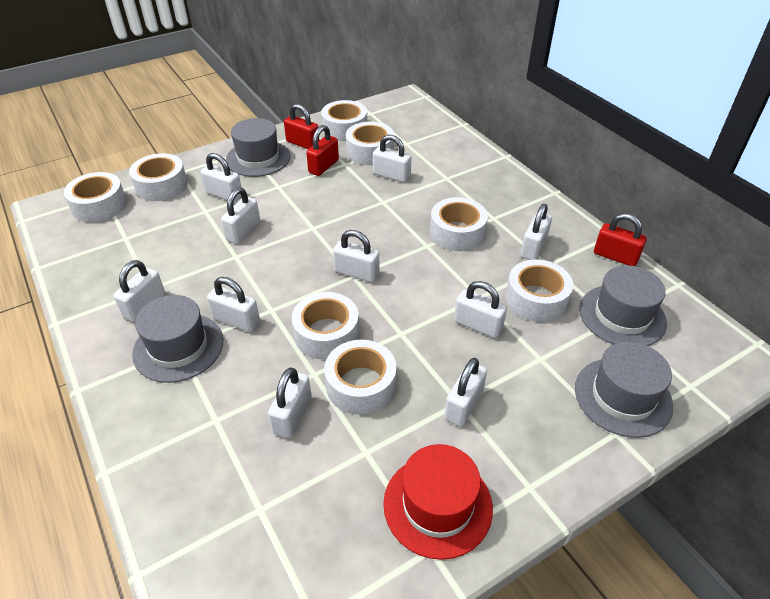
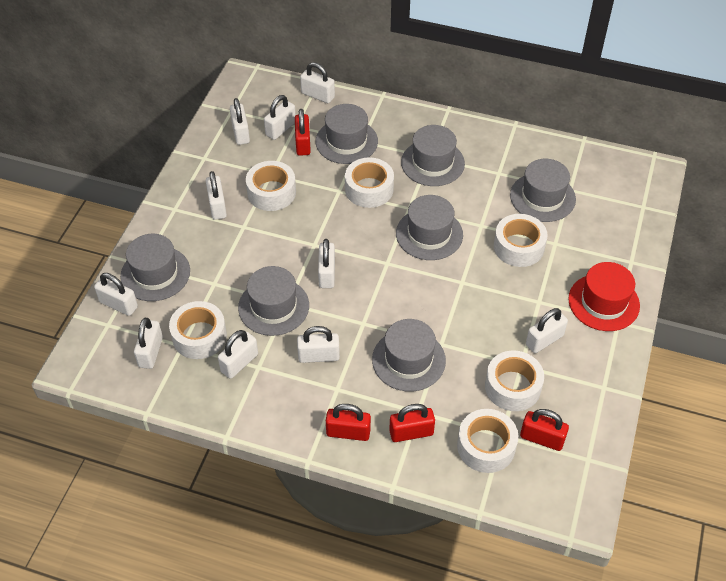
grey hat: [132,295,223,383] [226,118,291,177] [575,342,673,438] [579,265,667,346] = 4 -> [120,234,190,301] [238,266,309,336] [316,104,378,164] [372,319,446,391] [396,195,463,260] [401,125,465,186] [510,159,576,222] = 7
red padlock: [284,104,319,149] [306,125,339,176] [594,213,647,266] = 3 -> [295,109,311,156] [326,404,371,441] [389,404,435,442] [520,409,569,451] = 4
white tape: [64,172,127,222] [129,153,188,201] [291,292,359,360] [321,100,367,141] [324,340,397,415] [346,122,394,165] [430,197,488,251] [505,259,573,322] = 8 -> [169,301,227,359] [246,161,296,211] [345,157,394,208] [457,409,518,473] [485,351,544,411] [494,214,548,267] = 6

